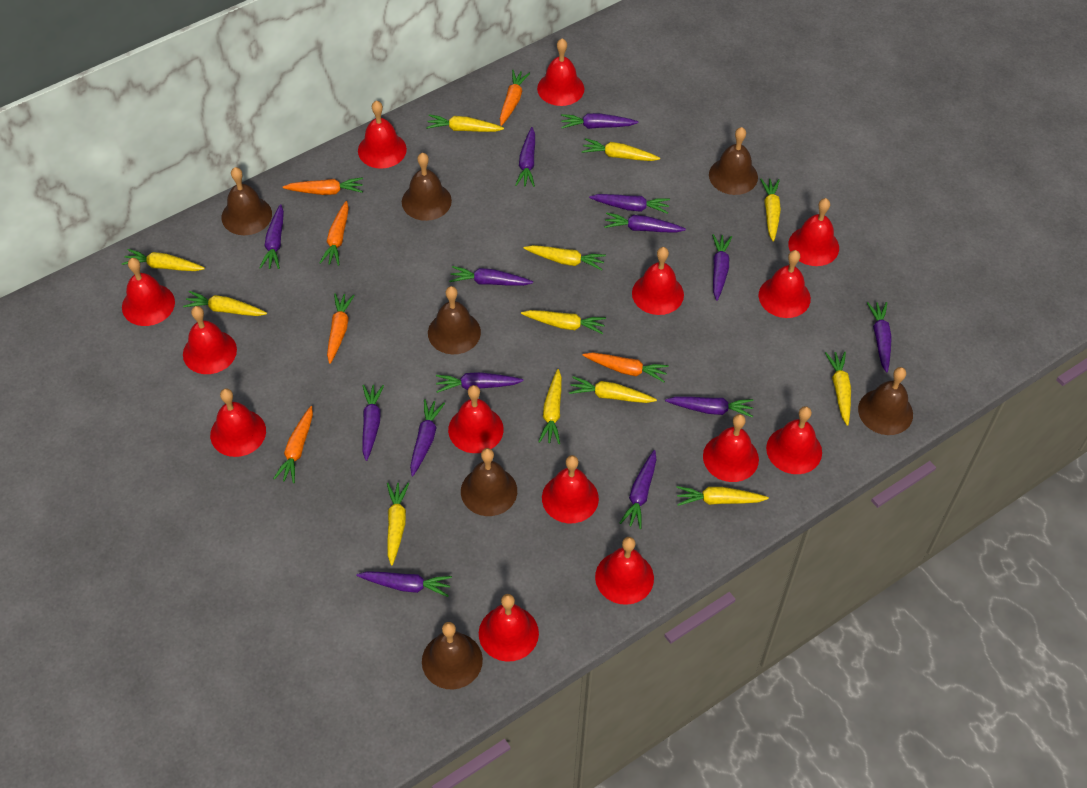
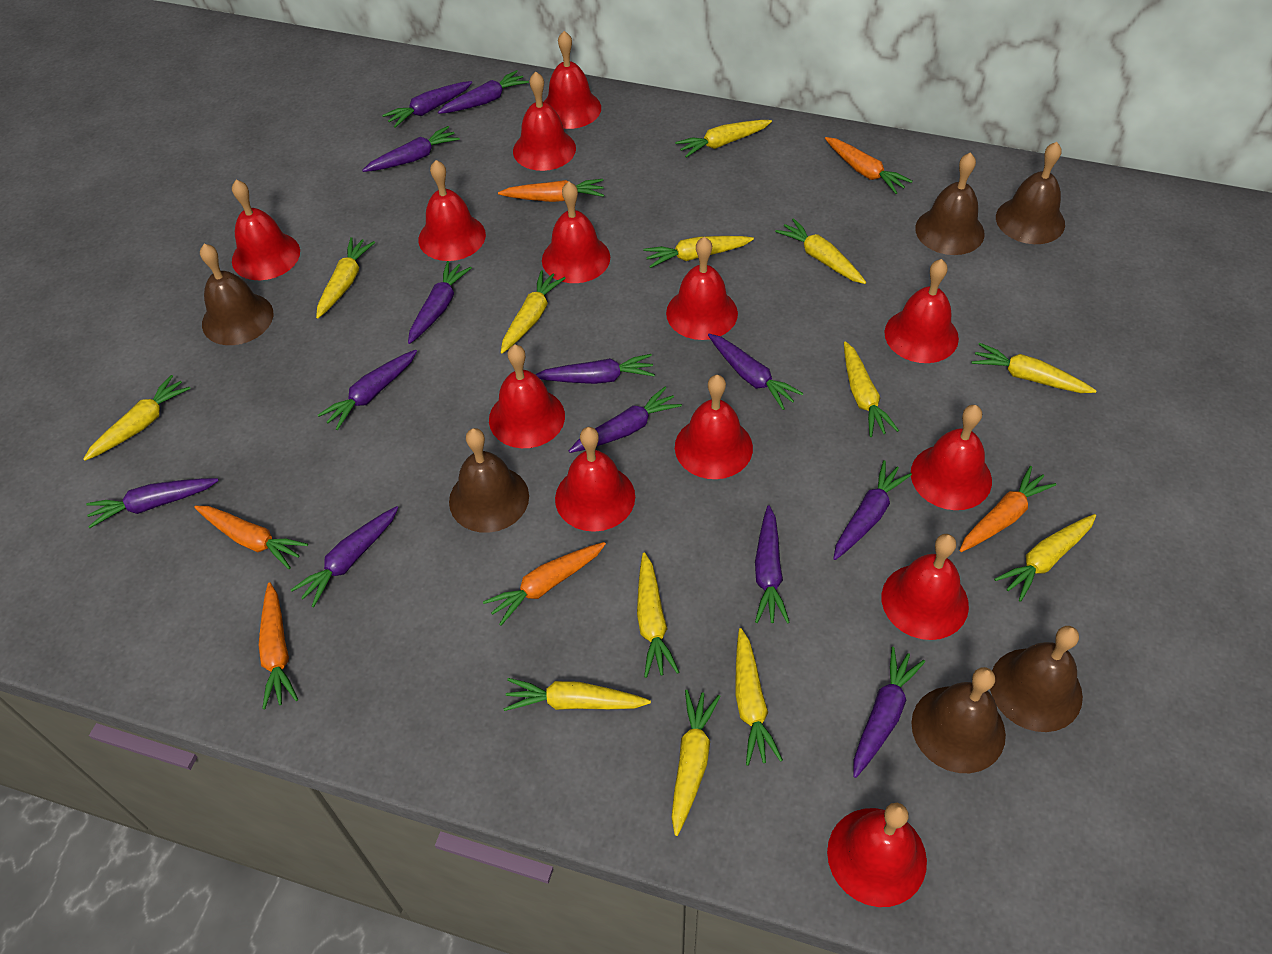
brown bell: [222,167,272,235] [402,153,452,221] [422,622,483,689] [428,286,481,354] [461,448,517,516] [709,127,758,195] [858,367,913,435] = 7 -> [200,244,273,345] [449,428,529,533] [911,667,1006,773] [915,152,985,255] [990,626,1083,732] [996,142,1065,244] = 6
purple carrot: [259,204,284,269] [357,571,452,597] [362,385,384,461] [410,399,445,476] [436,372,524,393] [449,266,533,286] [515,127,535,187] [561,113,638,129] [589,194,670,214] [604,212,686,233] [620,450,657,529] [665,397,753,417] [712,234,732,301] [867,302,892,373] = 14 -> [86,478,219,528] [291,506,398,607] [318,350,417,430] [362,126,460,172] [382,81,472,128] [408,261,472,344] [438,70,529,114] [535,354,655,384] [569,387,682,453] [708,333,804,410] [755,505,790,624] [833,460,912,560] [853,647,925,778] = 13
red bell: [122,258,175,326] [183,306,237,374] [210,388,266,457] [358,101,407,169] [448,385,504,453] [479,594,539,662] [537,38,584,106] [542,455,599,523] [595,537,654,605] [632,247,684,315] [703,414,759,482] [758,250,811,318] [766,406,822,474] [788,198,839,266] = 14 -> [232,180,300,280] [419,160,486,261] [489,345,565,448] [513,72,576,171] [542,182,610,283] [544,31,601,129] [555,427,635,532] [666,237,738,340] [675,375,753,479] [827,803,927,907] [882,534,969,640] [884,259,959,363] [911,405,992,510] = 13
yellow carrot: [122,249,205,271] [183,291,267,316] [387,483,409,565] [426,114,504,132] [521,310,606,334] [523,245,606,270] [538,369,562,444] [569,376,657,403] [582,138,660,161] [676,486,769,506] [760,179,781,242] [825,352,851,426] = 12 -> [83,375,191,461] [316,237,375,319] [501,270,566,353] [504,678,651,711] [637,552,679,678] [643,236,754,268] [671,690,721,836] [675,120,772,158] [735,628,783,766] [775,218,866,284] [844,341,899,437] [971,343,1097,393] [994,514,1096,602] = 13

